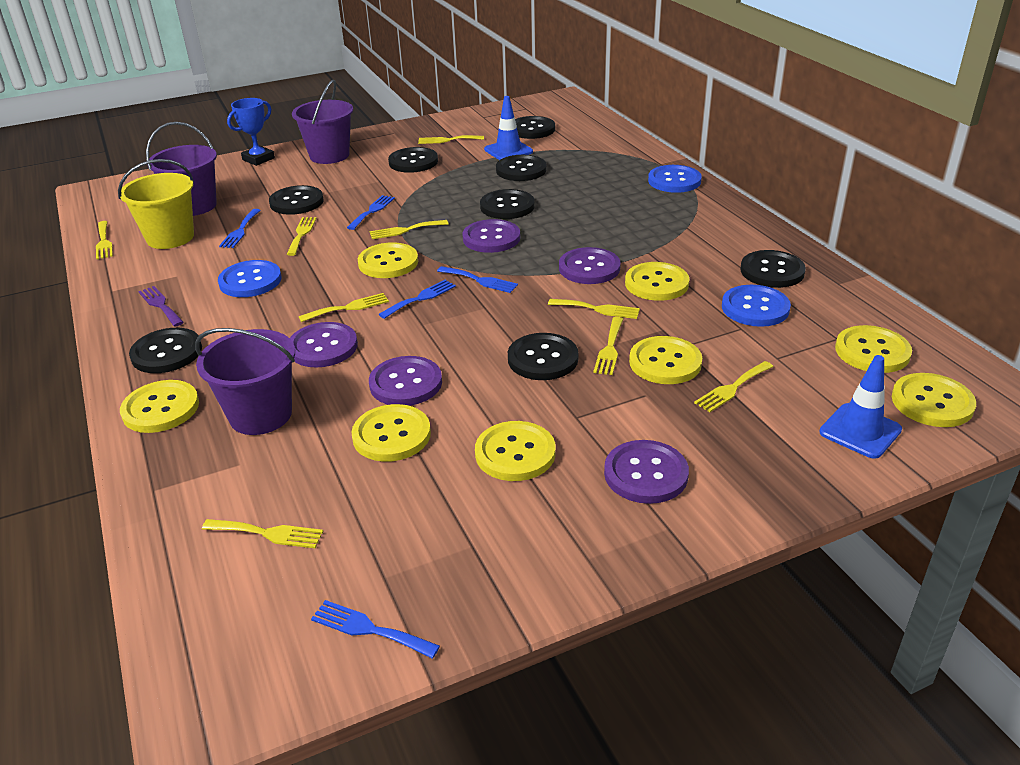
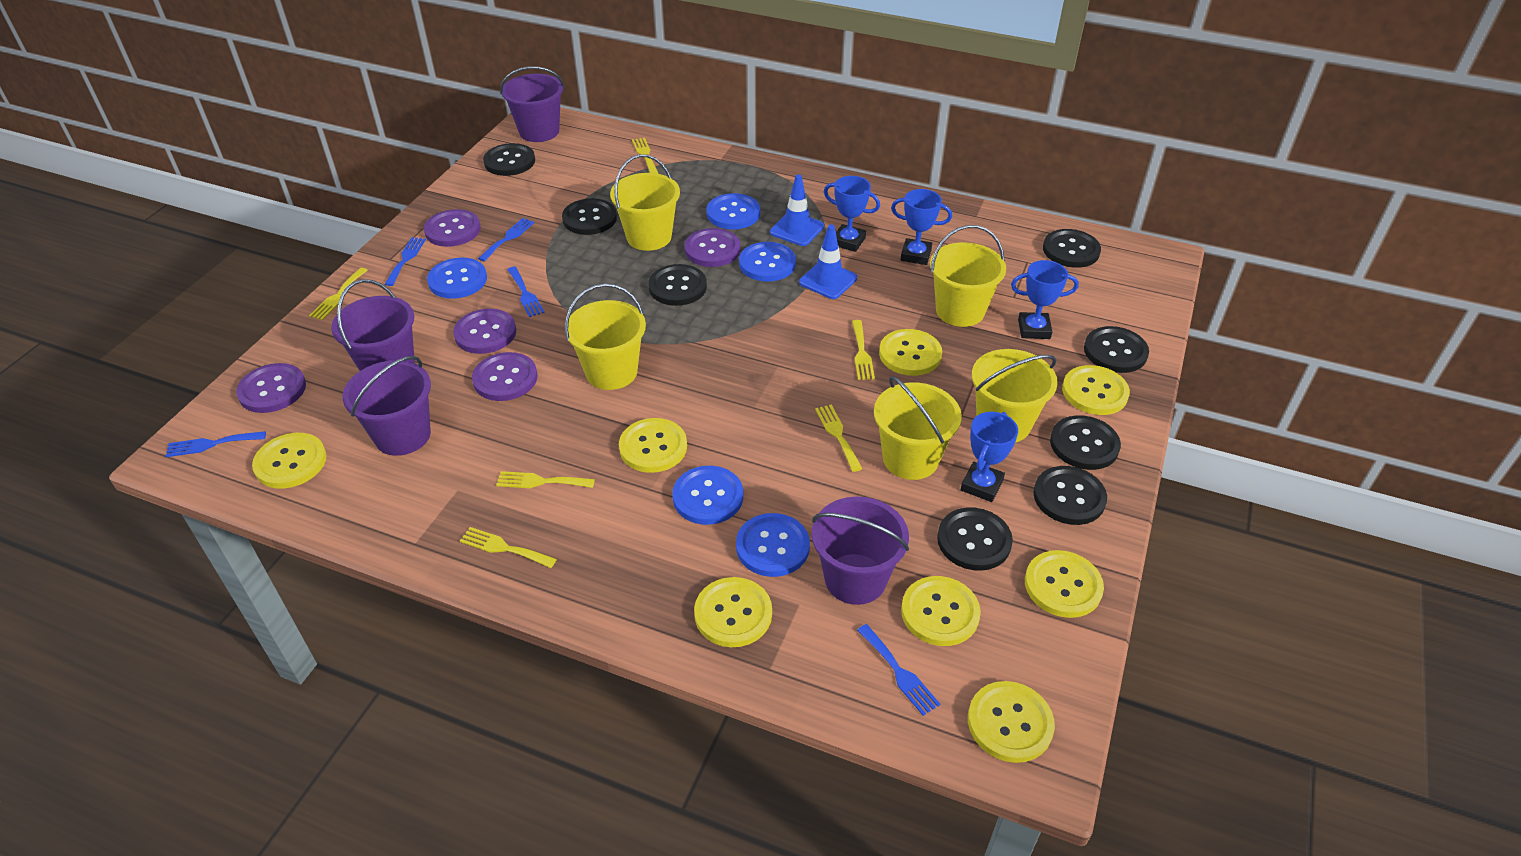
blue button: [218,260,281,297] [648,165,702,193] [722,285,791,327] = 3 -> [427,258,487,299] [672,466,743,525] [706,193,760,229] [736,513,810,577] [739,242,796,281] = 5
blue trophy: [227,98,275,166] = 1 -> [824,176,880,252] [891,189,952,265] [961,412,1018,502] [1011,260,1079,339] = 4
purple bucket: [146,122,217,216] [195,328,295,435] [292,80,353,164] = 3 -> [331,279,415,371] [342,356,431,456] [500,66,564,142] [812,497,909,605] = 4
purple fork: [138,286,184,327] = 1 -> none = 0
yellow bucket: [118,159,194,249] = 1 -> [565,283,646,390] [610,154,680,251] [874,376,962,480] [930,225,1006,327] [972,349,1058,442] = 5
yellow fork: [96,221,113,259] [202,519,323,548] [287,217,317,256] [299,293,389,322] [370,220,448,239] [418,135,484,144] [548,299,640,319] [593,317,623,375] [694,361,773,412] = 9 -> [309,268,368,320] [460,527,557,568] [496,471,595,488] [632,138,659,174] [815,404,862,472] [852,320,875,380] = 6

